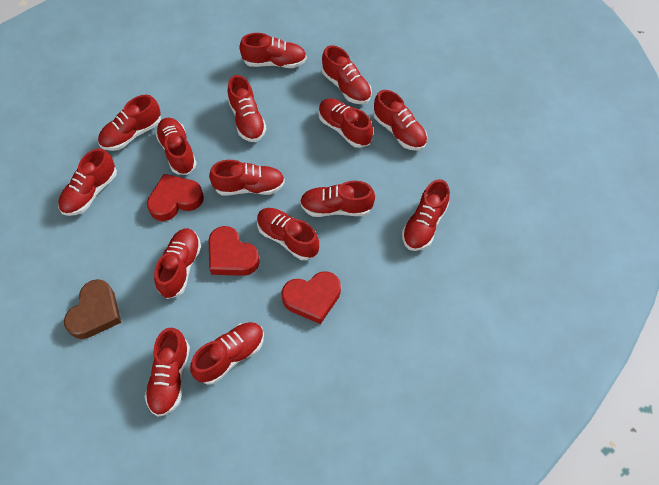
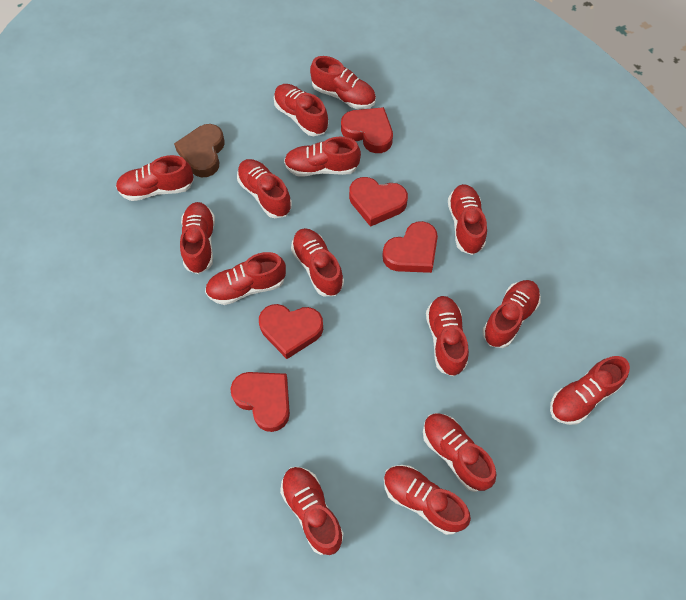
red heart: [147,174,204,221] [209,226,260,276] [281,271,341,324] = 3 -> [230,372,290,432] [259,304,323,359] [341,107,393,153] [349,177,408,227] [382,221,438,273] = 5

